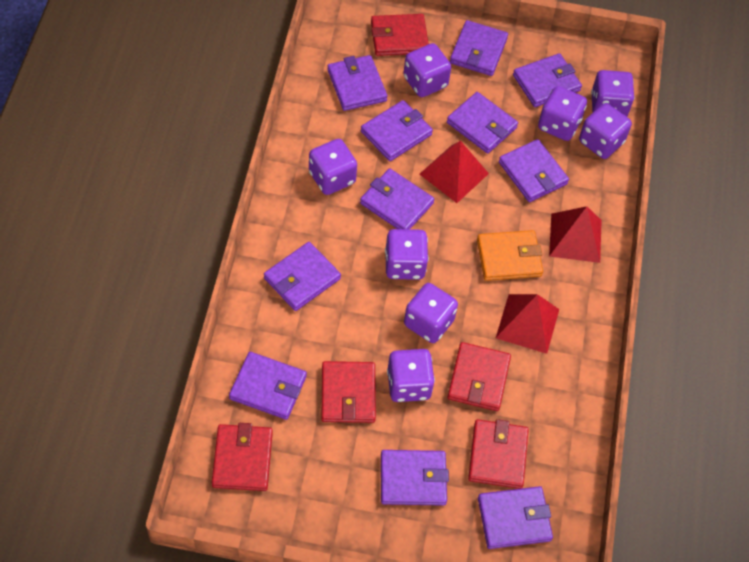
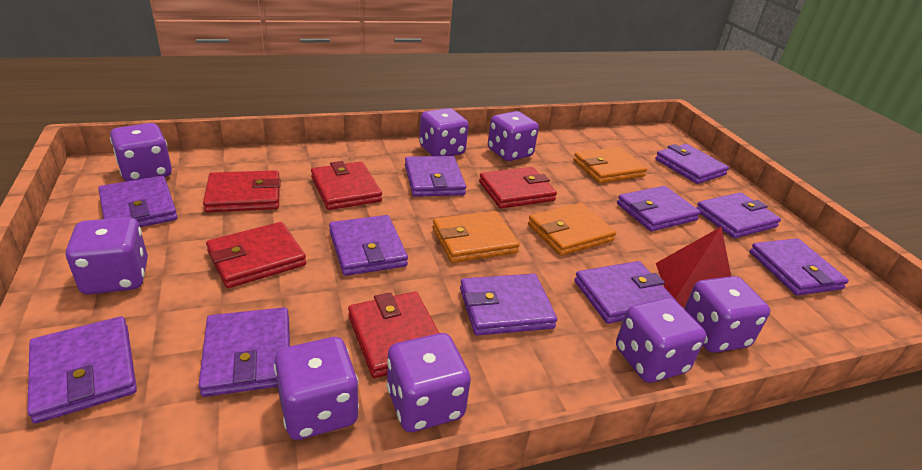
orange wallet: [477,230,543,281] = 1 -> [433,211,520,263] [528,203,616,256] [573,147,647,183] = 3
red pyramid: [420,141,489,203] [496,294,559,354] [549,206,602,263] = 3 -> [656,226,731,307] = 1

